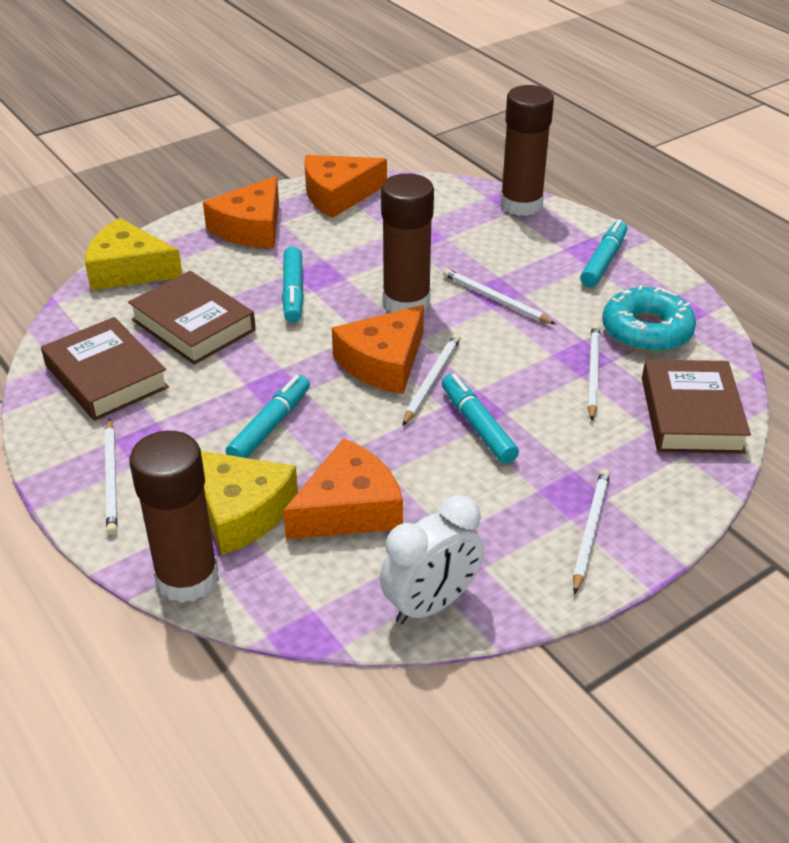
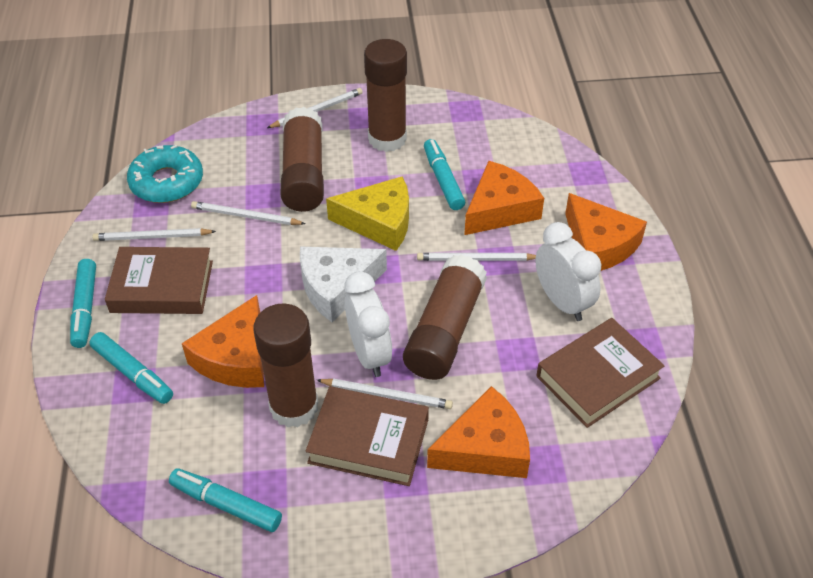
brown glue stick: [129,431,219,603] [381,173,434,313] [500,85,554,216] = 3 -> [253,303,318,427] [281,107,324,212] [364,39,407,152] [403,255,487,380] = 4
white cheese: none = 0 -> [300,246,387,322] = 1
white clock: [380,495,484,624] = 1 -> [345,271,392,377] [535,222,601,321] = 2
yellow cheese: [85,218,182,290] [201,451,298,555] = 2 -> [326,176,409,251] = 1

